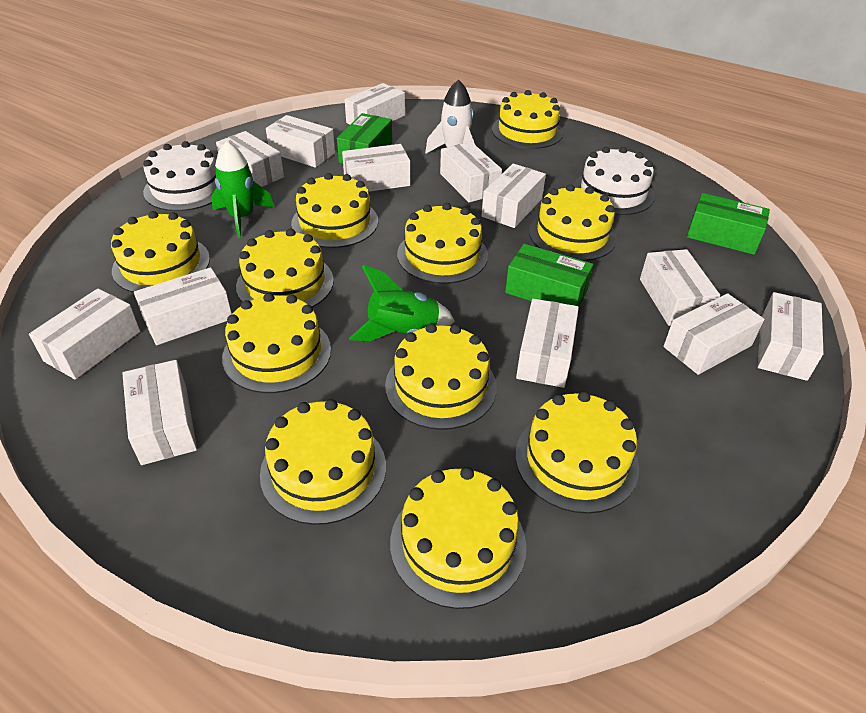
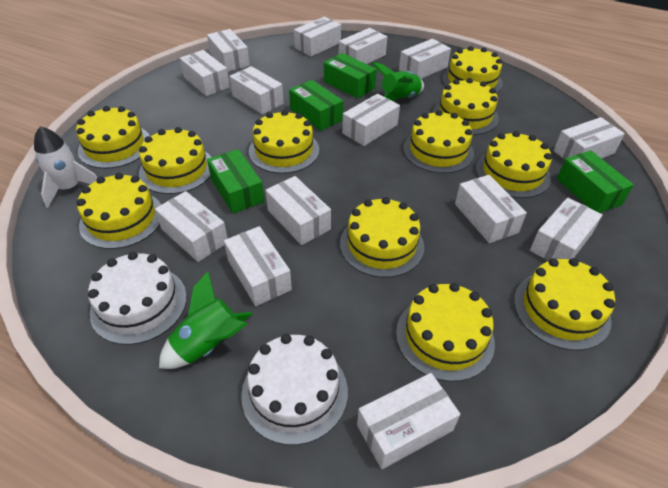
green box: [337,113,392,164] [505,244,593,307] [687,193,770,255] = 3 -> [207,149,265,213] [289,80,343,131] [324,53,377,99] [557,151,634,213] = 4
white box: [29,288,140,380] [122,360,197,465] [134,267,232,345] [216,131,284,187] [266,115,335,168] [342,144,410,192] [345,83,405,125] [440,142,502,202] [482,164,546,228] [516,299,579,388] [640,249,720,326] [663,293,764,375] [758,292,823,381] = 13 -> [155,191,228,262] [180,50,230,96] [207,29,250,72] [224,226,292,306] [229,66,284,115] [265,176,331,245] [294,17,341,57] [339,28,387,64] [342,94,400,146] [357,373,460,469] [399,39,451,79] [455,175,527,243] [530,198,602,261] [554,117,625,160] = 14

